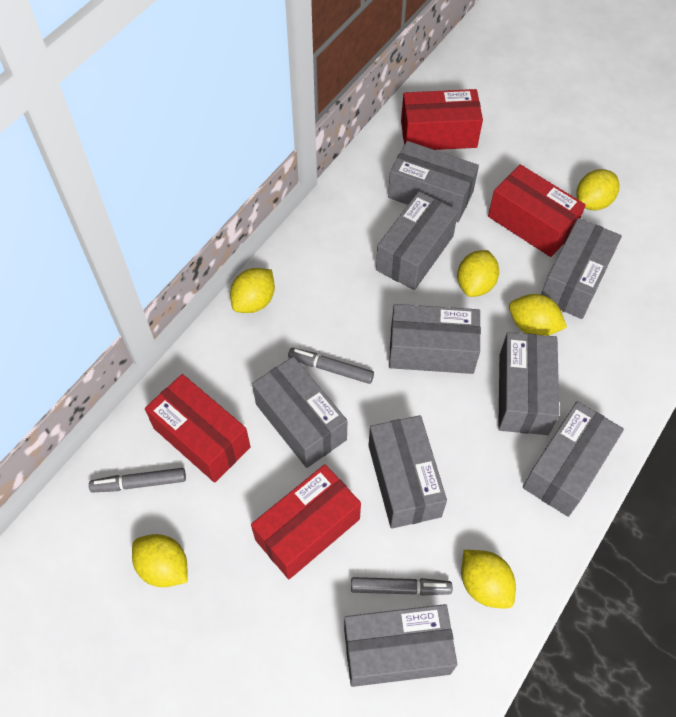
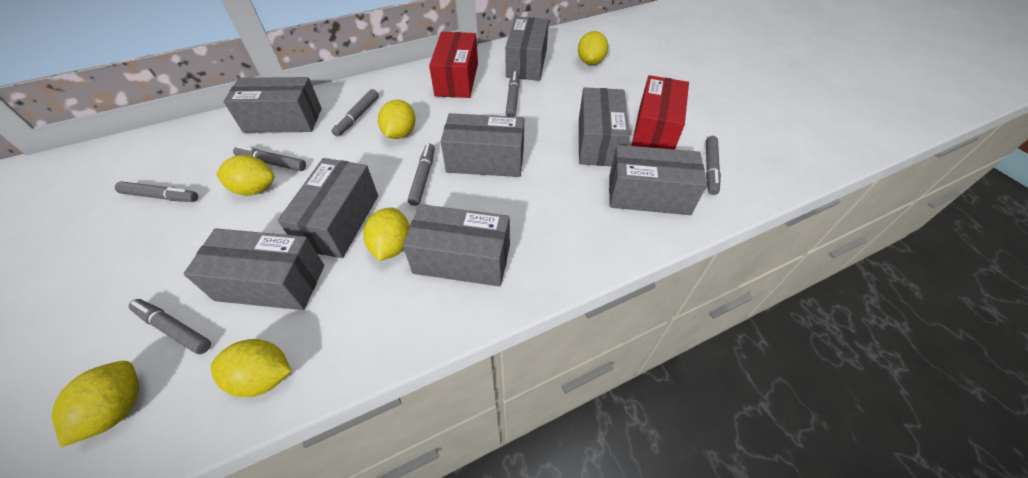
grey box: [252,356,347,468] [344,604,457,687] [368,415,447,529] [376,191,458,290] [388,141,479,222] [389,304,481,374] [498,332,559,435] [523,401,624,517] [541,218,622,319] = 9 -> [184,228,324,310] [223,77,322,133] [278,158,378,258] [403,204,510,286] [441,113,524,177] [505,17,549,81] [579,87,630,166] [609,145,707,215] = 8
grey marker: [89,468,186,493] [288,348,374,384] [351,577,452,596] = 3 -> [115,181,198,202] [129,299,211,354] [233,145,306,171] [332,89,379,136] [408,144,435,206] [506,71,520,117] [706,136,721,195] = 7
red box: [145,374,250,483] [251,464,361,579] [401,89,483,150] [488,164,586,257] = 4 -> [429,32,478,98] [631,75,689,149] = 2

